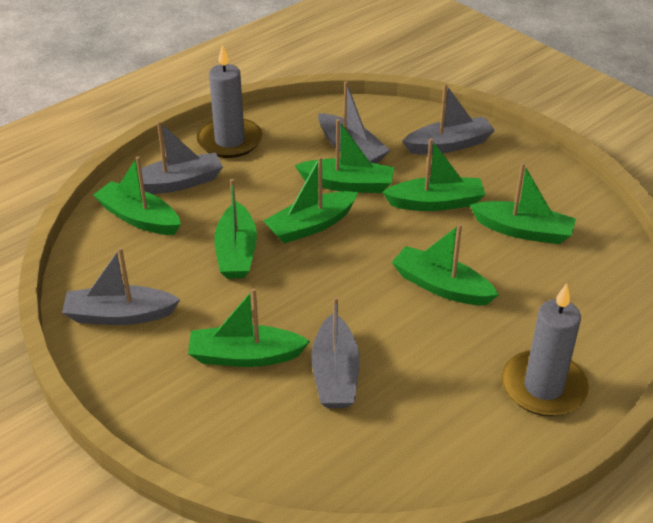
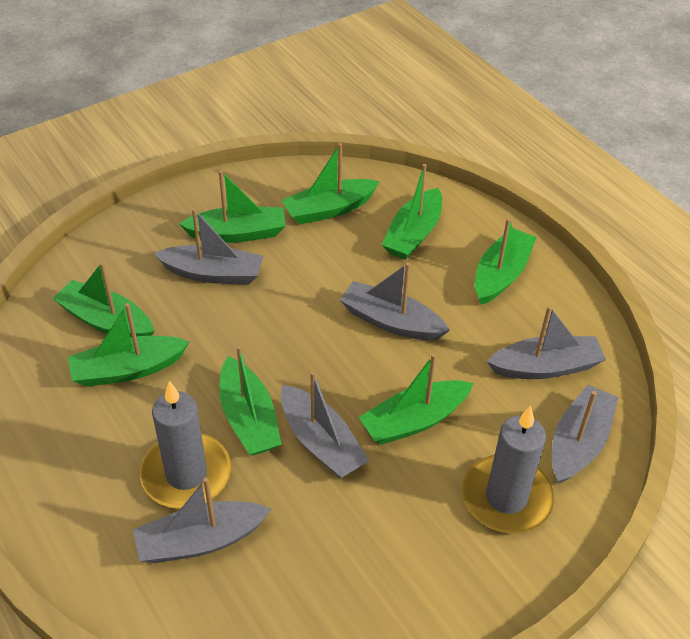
grey boat: [62,247,181,325] [141,121,223,194] [311,297,360,408] [318,81,390,164] [403,83,495,154] = 5 -> [133,477,271,563] [153,208,263,284] [281,371,369,478] [340,262,450,341] [487,306,606,379] [552,385,618,484] = 6

